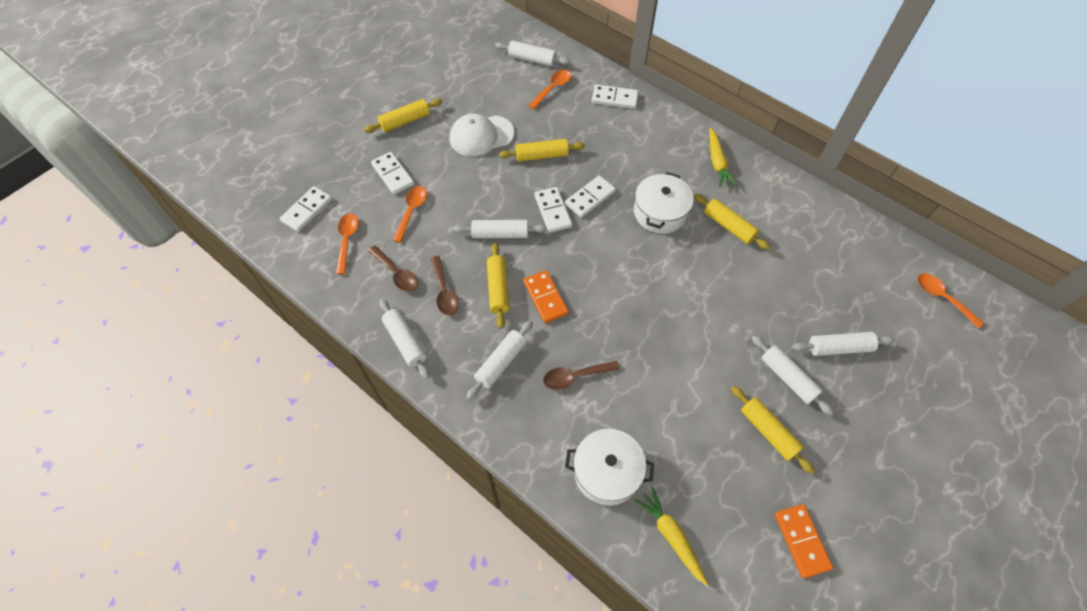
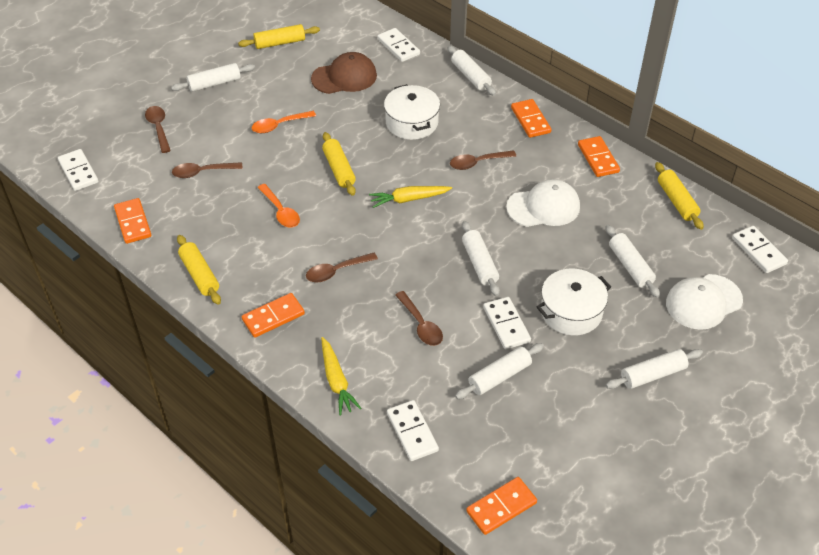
brown cap: none = 0 -> [311,52,377,94] = 1
brown spoon: [368,245,418,291] [430,256,459,315] [543,361,620,390] = 3 -> [145,106,171,153] [172,162,243,178] [306,253,378,282] [395,291,443,346] [450,150,516,170] = 5
orange domino: [523,270,568,323] [775,504,833,578] = 2 -> [114,198,151,244] [242,293,305,337] [466,477,537,535] [511,99,551,138] [578,136,620,177] = 5
orange spoon: [336,213,359,274] [393,186,427,243] [528,70,571,109] [918,273,984,329] = 4 -> [251,111,316,133] [257,184,300,228] = 2
white cap: [450,114,515,157] = 1 -> [506,179,580,227] [666,274,743,330] = 2
yellow rolling pin: [364,99,442,133] [487,243,509,329] [499,139,585,162] [694,194,770,250] [731,386,815,474] = 5 -> [177,235,221,305] [238,24,320,49] [322,132,356,196] [655,162,704,230] = 4

